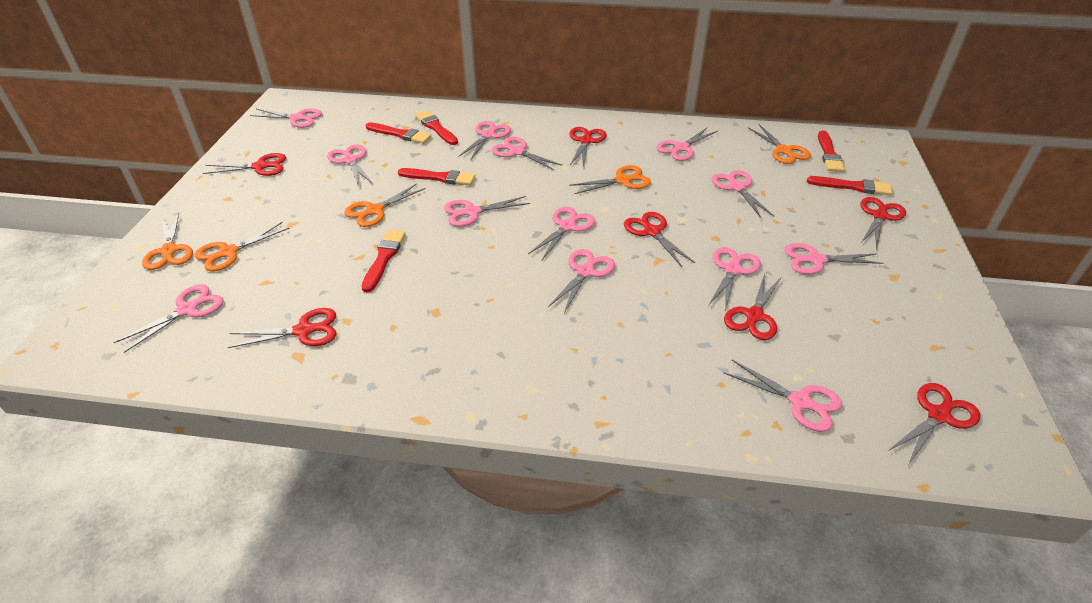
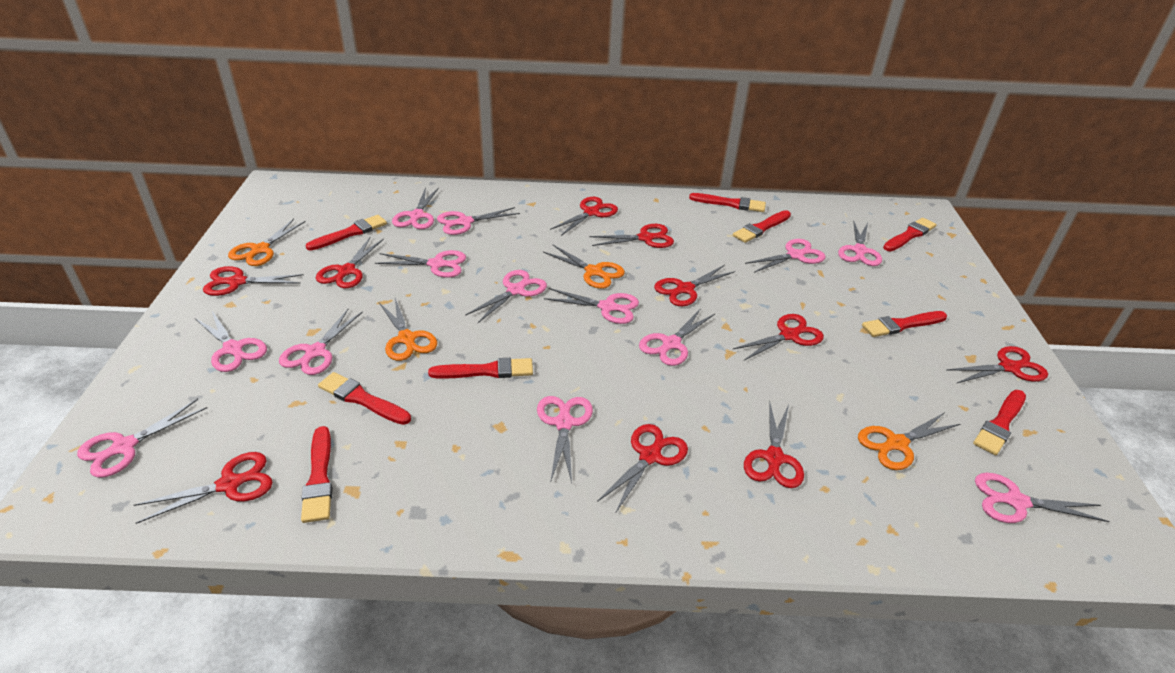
orange scissors: [142,213,193,270] [195,222,290,271] [344,183,426,227] [569,165,651,194] [748,125,811,164] = 5 -> [228,219,306,266] [379,298,437,361] [543,245,625,289] [858,412,960,470] = 4
red brush: [362,230,406,292] [366,122,431,144] [398,168,475,185] [415,111,458,145] [807,176,893,195] [818,130,845,172] = 6 -> [301,426,333,523] [306,215,387,251] [318,372,411,425] [428,358,533,378] [689,193,766,212] [733,210,791,243] [862,311,947,337] [883,218,937,251] [973,390,1026,455] = 9
red scissors: [203,153,286,176] [228,308,336,348] [570,127,607,168] [624,212,695,267] [724,274,782,340] [861,197,906,249] [888,383,980,464] = 7 -> [134,452,273,524] [203,266,304,296] [316,238,384,288] [550,197,618,236] [589,224,674,248] [597,424,688,514] [654,265,736,306] [733,314,824,360] [744,401,804,488] [947,346,1048,383] = 10

